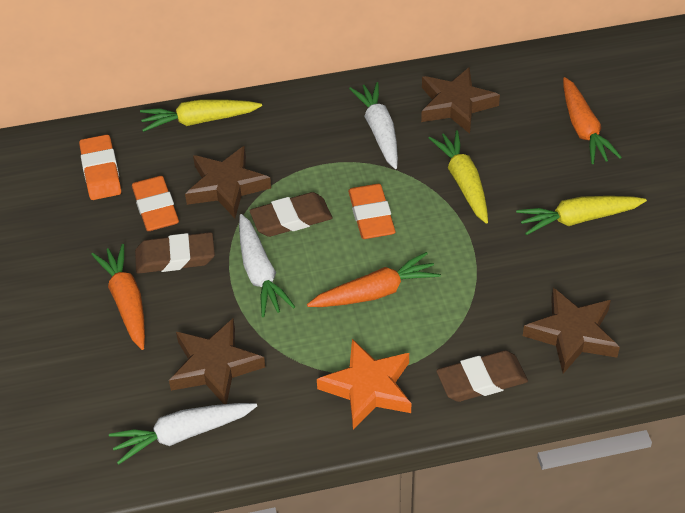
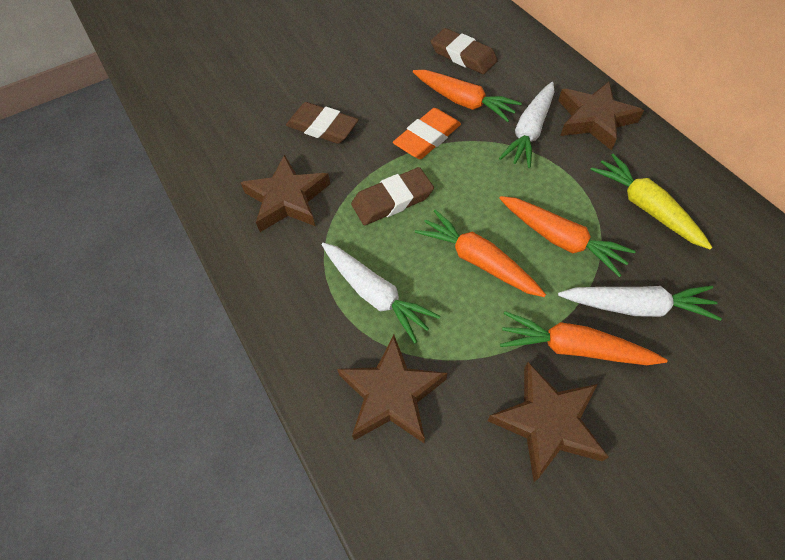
orange carrot: [91,244,145,350] [307,252,441,307] [563,77,622,164] = 3 -> [413,70,522,122] [415,209,546,297] [499,196,636,277] [500,311,667,365] = 4
orange eraser: [79,134,121,200] [132,176,179,231] [348,184,396,239] = 3 -> [393,108,461,159] = 1
orange star: [317,339,411,430] = 1 -> none = 0
yellow carrot: [140,99,262,132] [429,130,488,224] [516,196,647,235] = 3 -> [590,154,712,249] = 1

